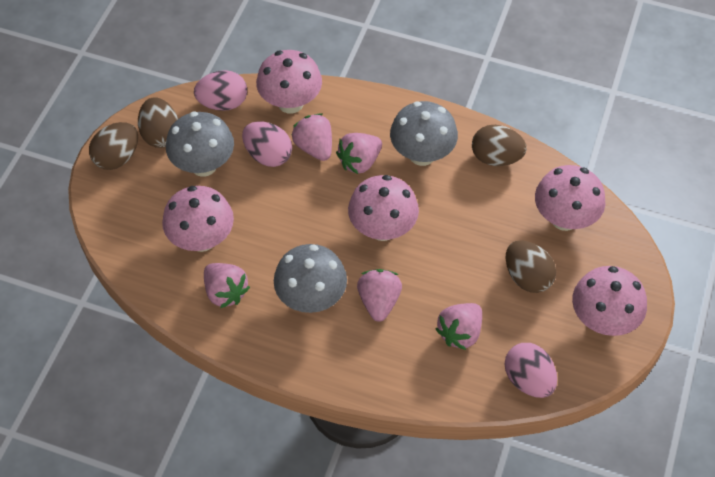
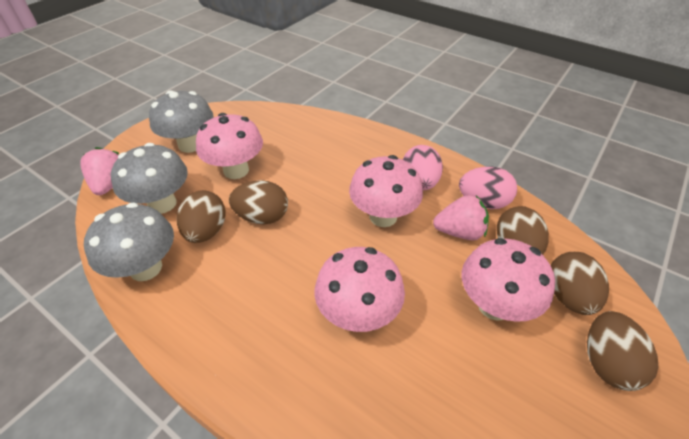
brown egg: [89,122,138,170] [138,97,178,148] [472,125,527,166] [506,240,556,293] = 4 -> [177,190,226,243] [229,180,288,224] [497,206,549,255] [551,252,609,315] [587,311,659,391] = 5
pink egg: [194,70,247,111] [242,121,292,167] [504,343,557,398] = 3 -> [403,145,443,190] [459,167,517,209] = 2
pink mushroom: [162,186,234,252] [256,50,322,113] [348,175,419,241] [535,165,605,231] [572,266,647,336] = 5 -> [196,113,263,179] [314,247,405,332] [349,155,423,227] [461,238,555,322] = 4
pink strawberry: [204,263,250,308] [292,113,332,161] [336,133,382,174] [357,269,402,322] [436,303,482,350] = 5 -> [80,147,119,195] [433,195,489,240] = 2

